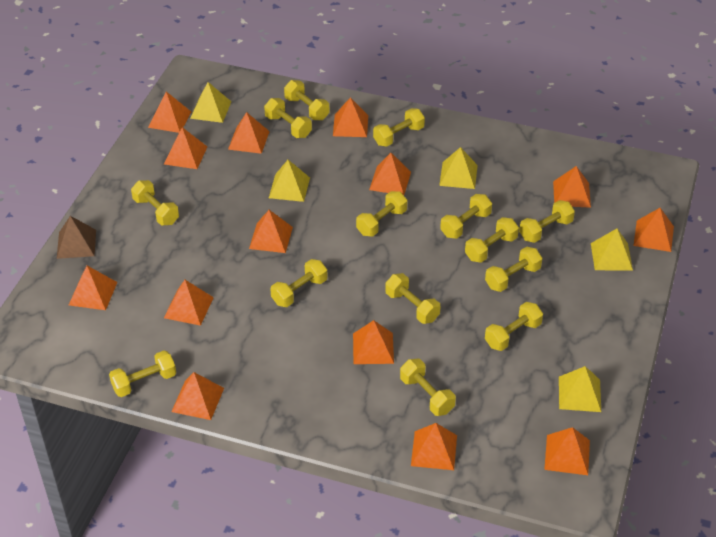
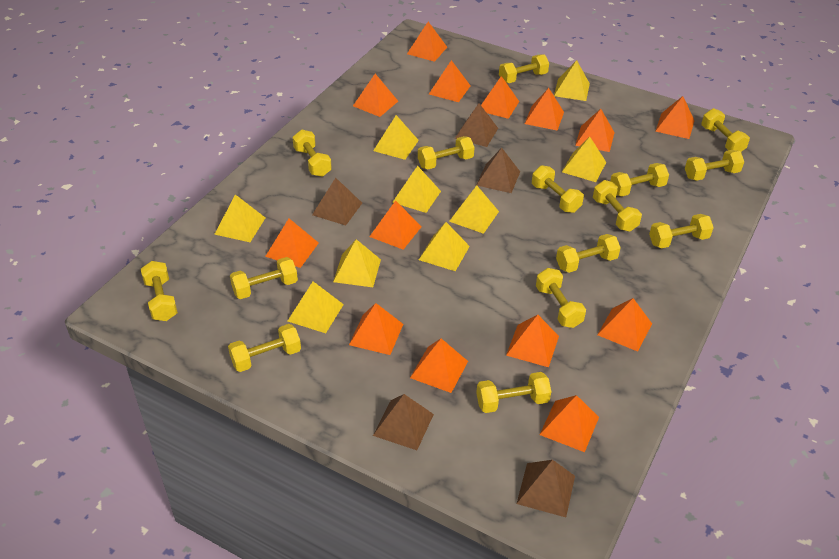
brown pyramid: [57,216,96,259] = 1 -> [312,178,362,225] [373,394,434,450] [455,103,498,147] [477,148,520,193] [517,460,575,517] = 5
yellow dumbbell: [109,351,176,397] [131,180,179,226] [264,98,312,138] [270,259,328,307] [284,80,330,120] [356,191,407,237] [373,108,425,147] [385,273,440,324] [400,359,456,416] [440,194,492,239] [465,217,519,263] [485,247,542,292] [485,302,543,351] [519,200,575,243] = 14 -> [141,261,178,321] [228,324,301,372] [230,257,298,299] [292,130,332,177] [418,136,475,169] [476,372,551,413] [499,54,549,83] [532,165,584,213] [536,268,586,328] [556,234,621,273] [593,180,642,232] [610,163,669,197] [649,214,714,249] [685,150,744,181] [701,108,750,152] = 15
yellow pyramid: [190,82,231,123] [269,160,310,202] [439,147,478,189] [559,366,601,412] [591,229,633,271] = 5 -> [214,195,265,242] [288,281,344,333] [333,239,381,287] [373,115,419,160] [392,166,441,213] [419,222,470,271] [449,186,499,234] [554,60,590,101] [562,137,606,182] = 9

